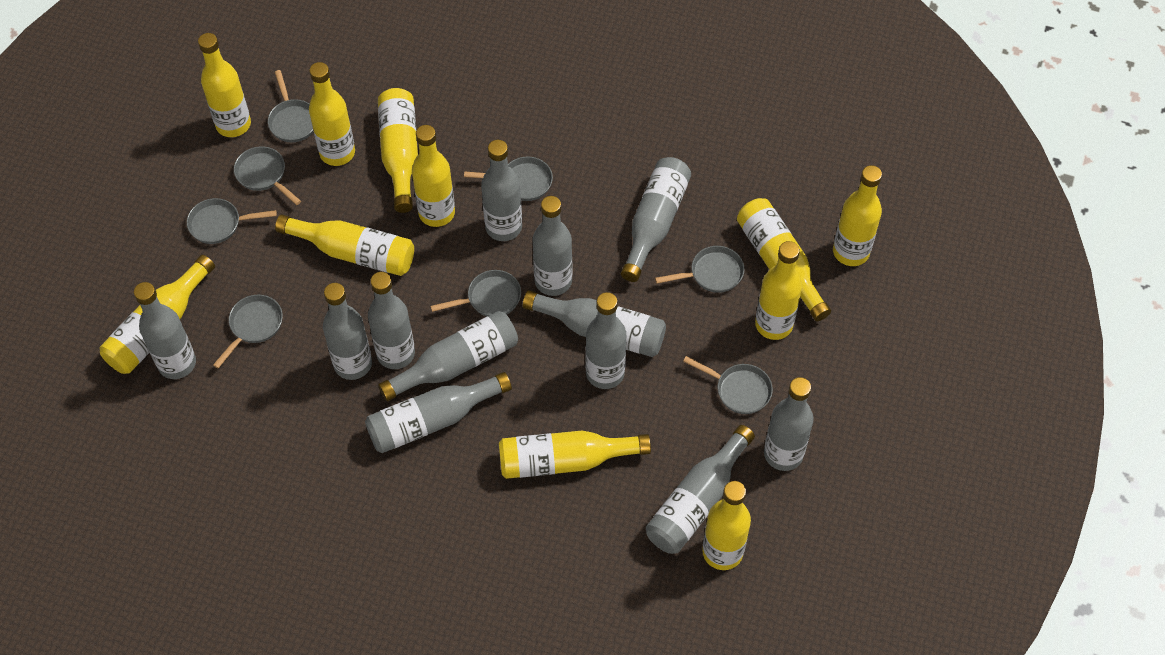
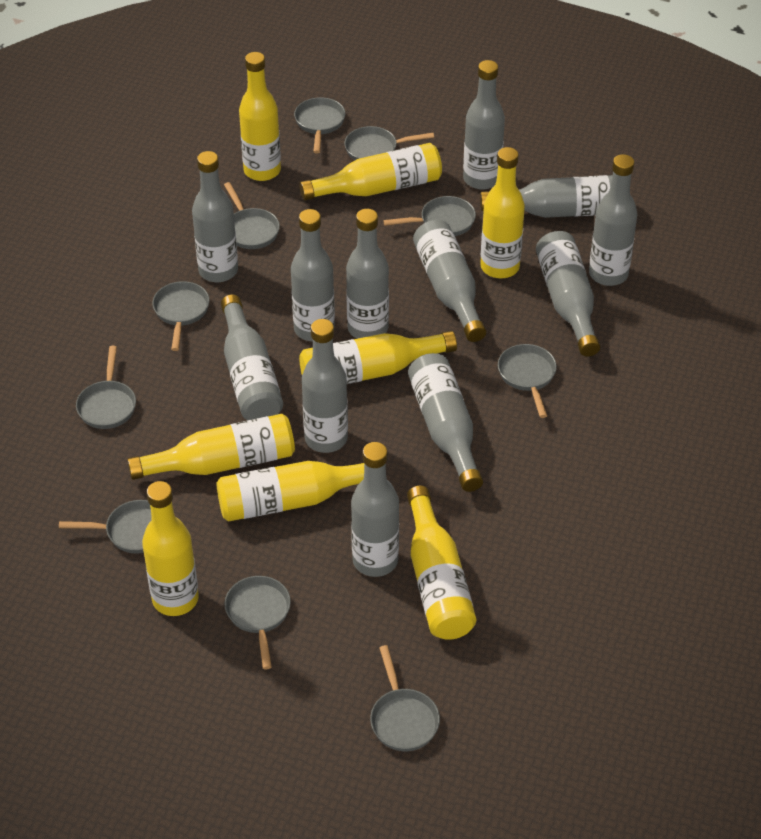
grey pan: [187,198,277,244] [213,295,283,368] [234,146,301,205] [268,70,313,142] [430,270,521,317] [464,157,553,201] [655,246,744,293] [683,356,773,414] = 8 -> [59,500,152,554] [76,346,136,429] [152,281,209,351] [224,182,280,249] [225,576,291,669] [294,97,345,154] [344,126,434,160] [370,645,440,751] [383,196,476,236] [498,344,557,418] = 10
yellow bottle: [100,255,215,374] [198,33,251,137] [275,214,414,276] [309,62,355,166] [378,88,418,213] [412,125,455,227] [499,431,651,479] [702,481,751,570] [737,198,831,321] [755,241,802,340] [833,165,882,266] = 11 -> [127,414,295,480] [142,481,199,616] [216,461,364,521] [239,52,281,181] [299,143,442,201] [299,331,457,384] [407,486,476,640] [480,147,525,278] = 8

